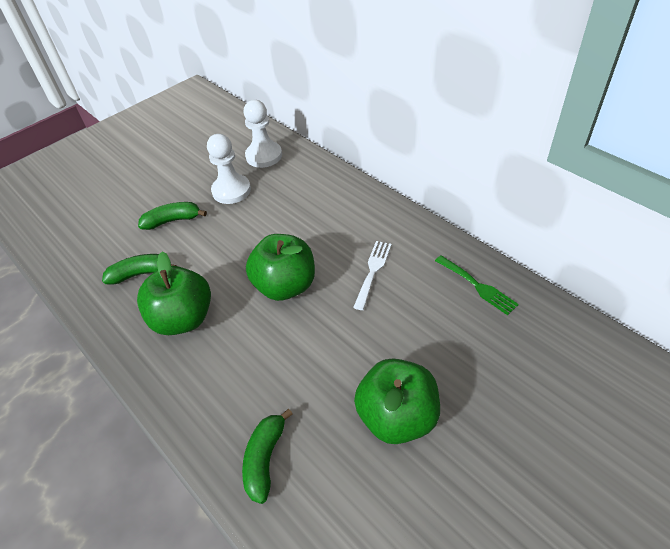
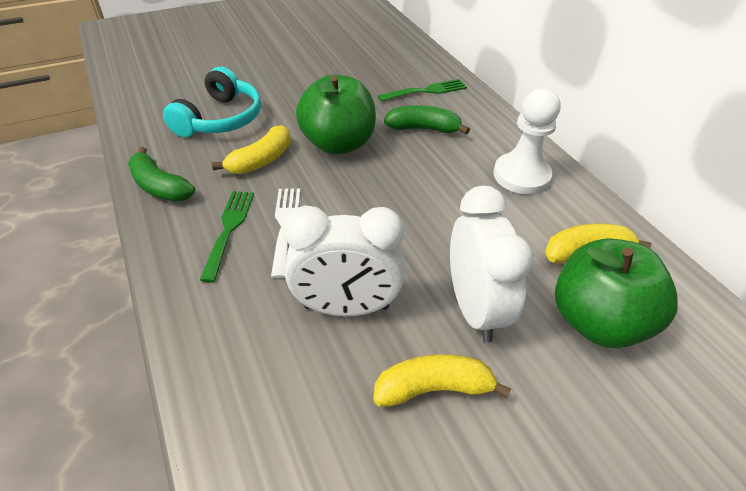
green apple: [137,252,211,335] [246,234,315,301] [354,358,440,444] = 3 -> [296,75,376,155] [555,238,677,348] = 2
green banana: [102,254,177,285] [138,202,207,230] [242,409,293,504] = 3 -> [128,147,195,202] [384,105,470,134] = 2
green fork: [435,255,519,315] = 1 -> [200,191,254,283] [378,79,467,102] = 2
turquoise headphones: none = 0 -> [163,67,261,137] = 1
white clock: none = 0 -> [284,205,404,316] [450,186,533,342] = 2
white pawn: [207,134,251,204] [244,100,282,168] = 2 -> [493,88,561,194] = 1
yellow banana: none = 0 -> [212,125,291,174] [373,354,511,407] [545,223,652,264] = 3

